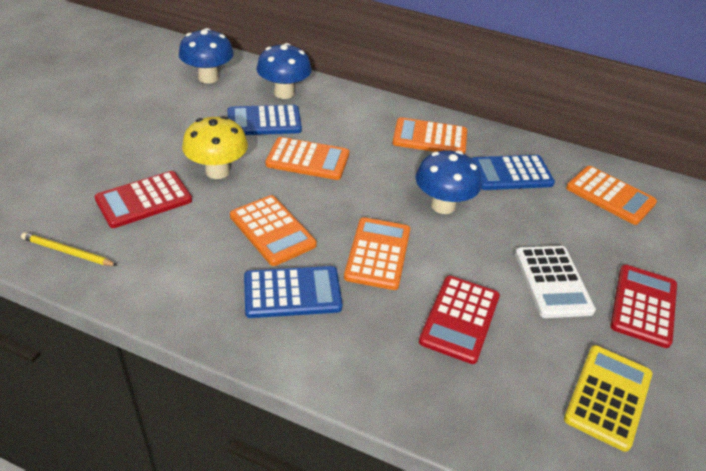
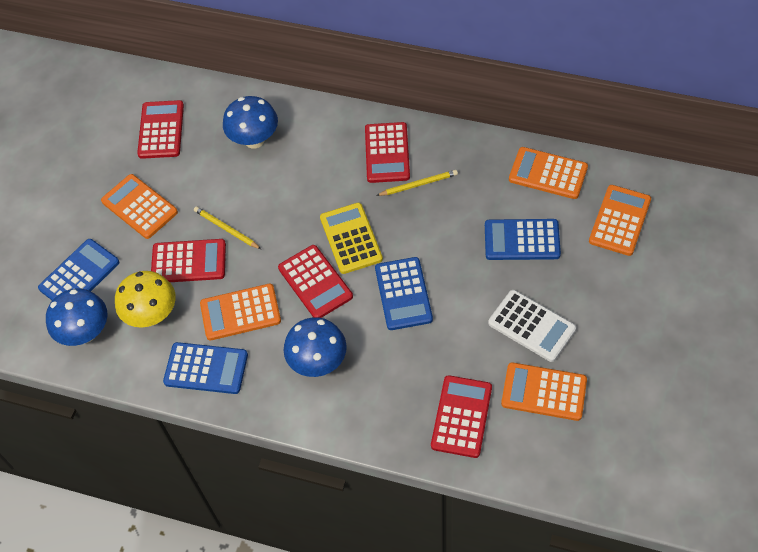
blue calculator: [228,105,302,135] [244,266,343,318] [471,155,555,190] = 3 -> [38,239,119,300] [163,342,248,394] [375,257,433,330] [485,219,561,260] = 4
red calculator: [94,171,192,228] [419,276,500,364] [610,265,677,348] = 3 -> [137,100,184,159] [151,239,226,282] [278,245,353,318] [365,122,410,183] [431,375,492,458] = 5
yellow pencil: [21,232,118,266] = 1 -> [194,207,261,249] [376,170,458,196] = 2

